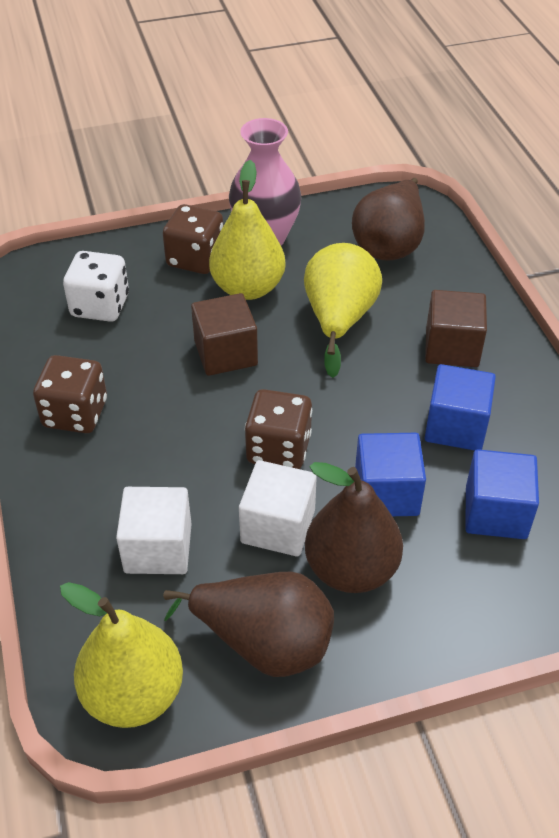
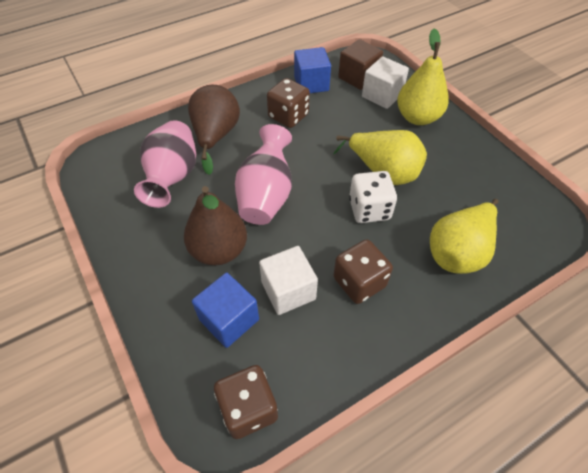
blue cube: [355,433,426,516] [425,364,496,451] [465,449,539,539] = 3 -> [192,273,259,348] [294,47,331,93] = 2
brown cube: [191,293,258,376] [425,290,487,367] = 2 -> [338,39,383,90] = 1
brown pear: [163,572,334,677] [305,462,403,593] [352,178,425,261] = 3 -> [184,186,247,265] [188,85,240,175] = 2
pink vase: [229,118,302,245] = 1 -> [134,120,196,208] [235,124,292,225] = 2

